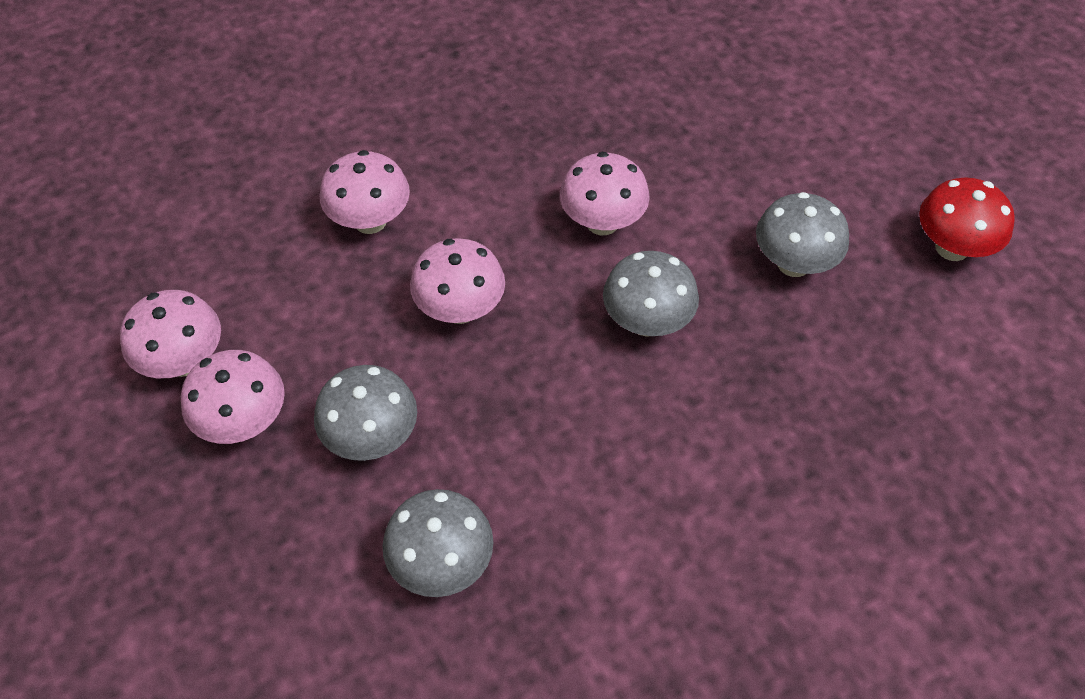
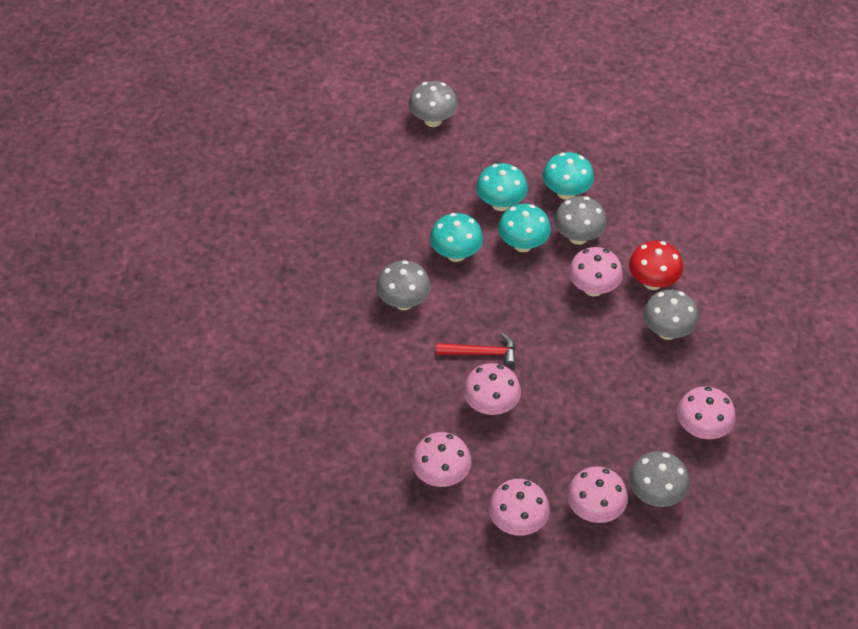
grey mushroom: [314,365,417,461] [382,489,494,597] [603,251,699,337] [756,192,849,277] = 4 -> [376,260,431,310] [409,81,458,127] [554,196,607,245] [629,451,690,507] [643,290,699,340] = 5
pink mushroom: [120,290,221,379] [181,350,285,444] [320,150,410,234] [410,238,505,324] [560,152,650,235] = 5 -> [412,432,471,487] [463,363,521,415] [489,479,550,535] [567,466,628,523] [568,247,623,296] [677,387,736,439] = 6
red hammer: none = 0 -> [436,333,516,367] = 1
turquoise mushroom: none = 0 -> [430,213,483,262] [476,163,528,211] [498,204,551,252] [543,152,594,200] = 4

